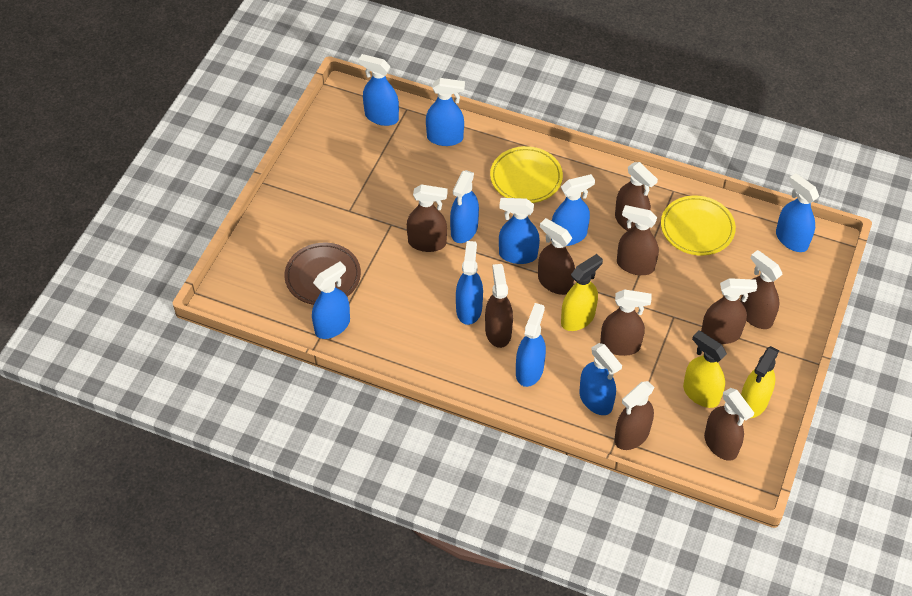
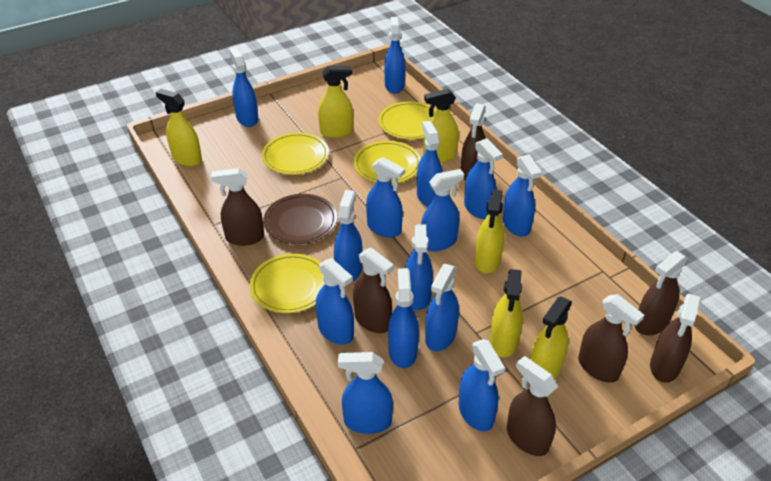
blue spray bottle: [312,262,350,339] [358,54,399,126] [426,78,465,146] [450,170,479,243] [456,241,483,325] [499,198,540,264] [516,303,546,387] [551,174,595,246] [579,343,622,415] [776,173,819,252] = 10 -> [229,48,259,127] [316,258,354,344] [334,190,363,282] [338,352,393,434] [366,157,405,238] [384,17,405,94] [388,268,419,368] [405,224,433,310] [417,121,443,207] [421,169,464,251] [425,264,459,351] [459,339,505,431] [464,138,503,219] [503,154,542,236] = 14
brown spray bottle: [407,184,448,252] [485,264,513,348] [538,218,575,295] [600,289,652,356] [615,162,658,231] [615,381,655,450] [617,205,659,275] [701,278,757,344] [704,388,754,461] [740,250,783,329] = 10 -> [211,168,264,246] [353,248,394,333] [461,103,486,181] [507,356,558,456] [578,294,644,383] [635,251,688,335] [650,294,700,383] = 7
yellow plate: [490,146,563,203] [661,196,736,255] = 2 -> [250,254,325,313] [262,133,329,175] [354,141,421,184] [378,101,436,140] = 4
yellow spray bottle: [561,254,603,331] [683,331,727,408] [741,346,779,418] = 3 -> [155,89,202,166] [318,66,353,138] [423,89,459,163] [475,189,505,273] [490,269,523,357] [530,296,572,379] = 6

